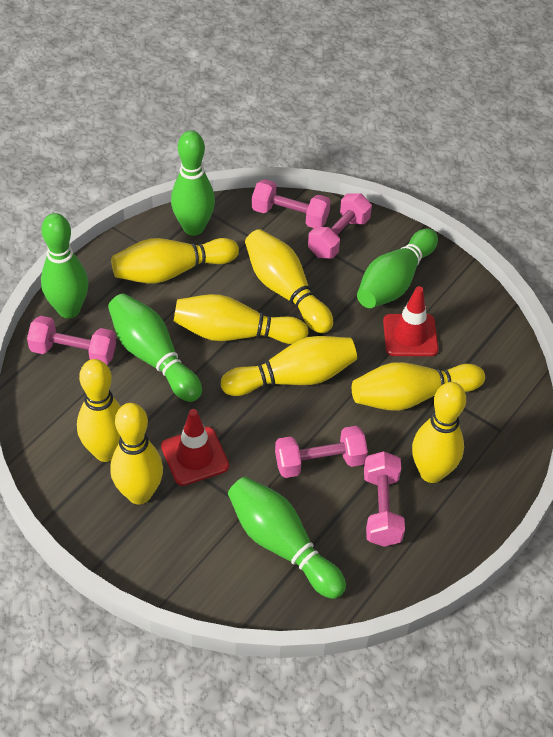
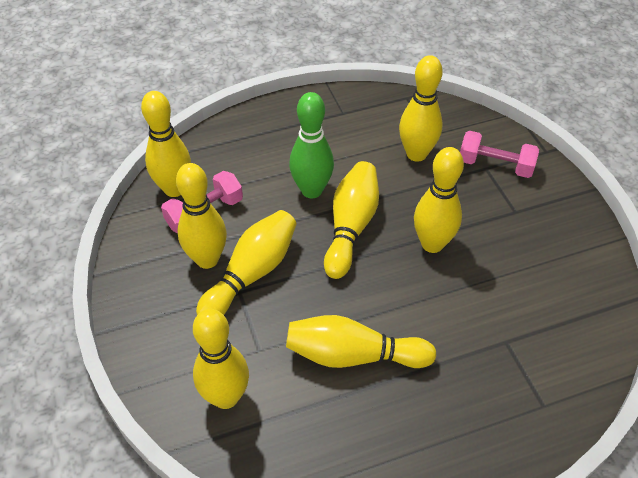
green bowling pin: [41,213,88,318] [108,293,202,402] [171,131,215,236] [228,477,346,599] [357,229,438,308] = 5 -> [289,92,334,198] = 1
pink dumbbell: [27,316,116,365] [252,179,331,228] [275,426,368,478] [308,193,372,259] [364,451,405,547] = 5 -> [161,171,243,234] [460,131,539,178] = 2
red traffic cone: [161,409,229,486] [383,286,438,356] = 2 -> none = 0

